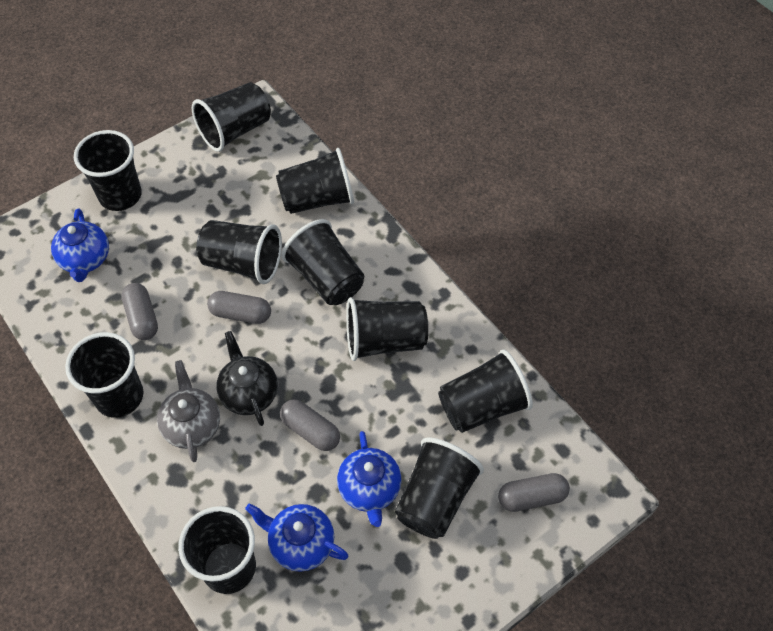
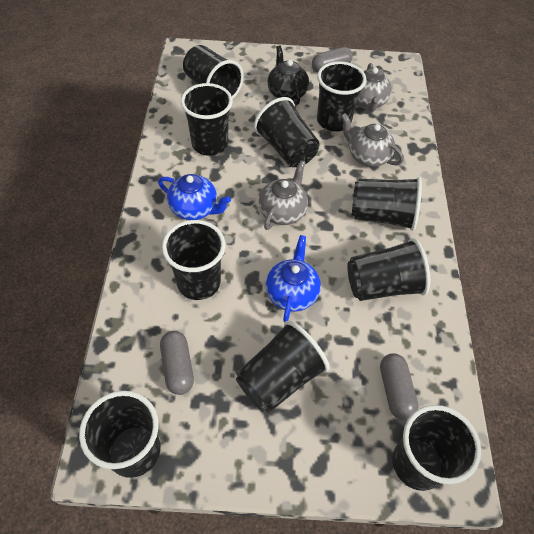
blue teapot: [51,209,109,282] [245,503,348,572] [337,431,402,527] = 3 -> [158,174,231,220] [266,235,321,322] = 2
grey capsule: [121,283,158,340] [207,291,271,324] [280,399,340,451] [498,473,570,512] = 4 -> [160,331,194,395] [312,47,353,72] [380,353,418,420] = 3
grey teapot: [157,360,220,462] = 1 -> [258,160,308,230] [341,113,404,167] [357,63,392,112] = 3

